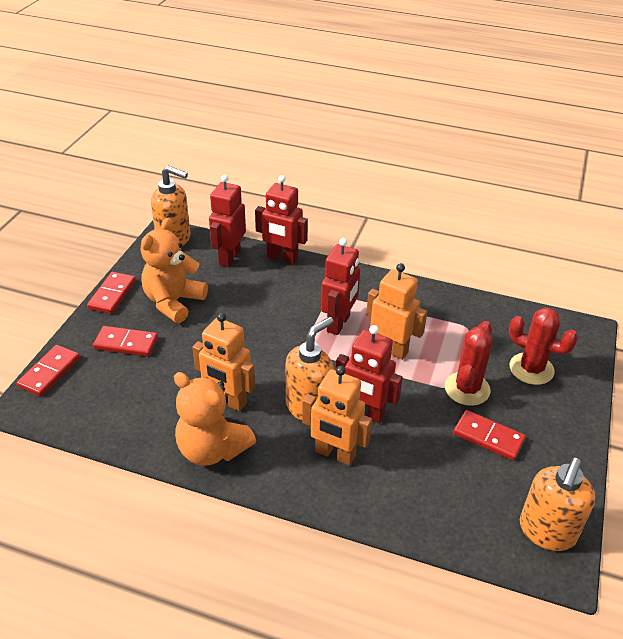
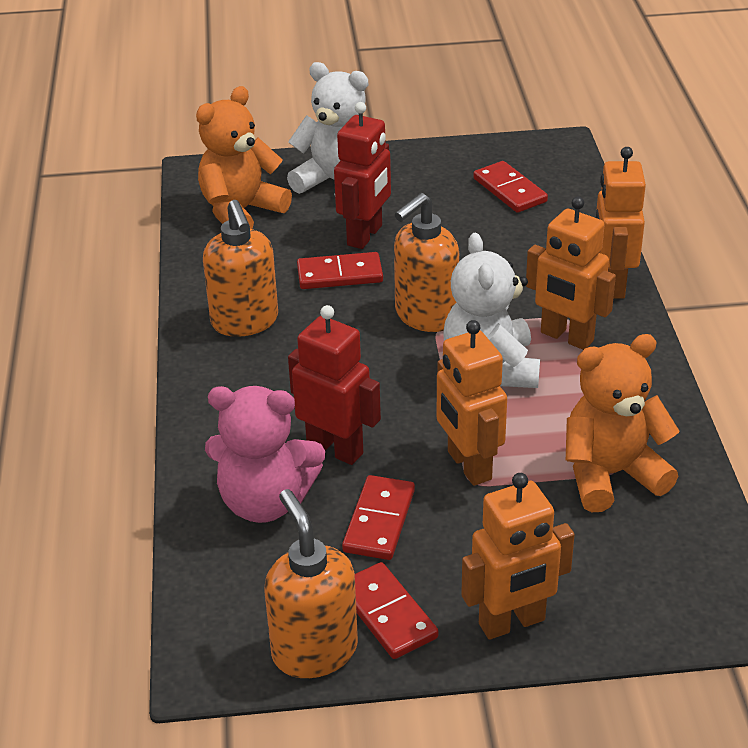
orange robot: [192,313,255,411] [302,366,372,465] [366,263,427,360] = 3 -> [437,320,507,486] [461,473,575,640] [526,197,616,350] [596,147,646,299] = 4
pink teddy bear: none = 0 -> [205,386,325,523] = 1
red cactus: [445,321,492,406] [509,307,578,385] = 2 -> none = 0
red robot: [209,174,246,267] [255,175,308,265] [321,238,360,335] [336,325,403,423] = 4 -> [288,305,381,465] [334,102,391,249] = 2
white teddy bear: none = 0 -> [287,62,368,195] [443,233,540,388] = 2

